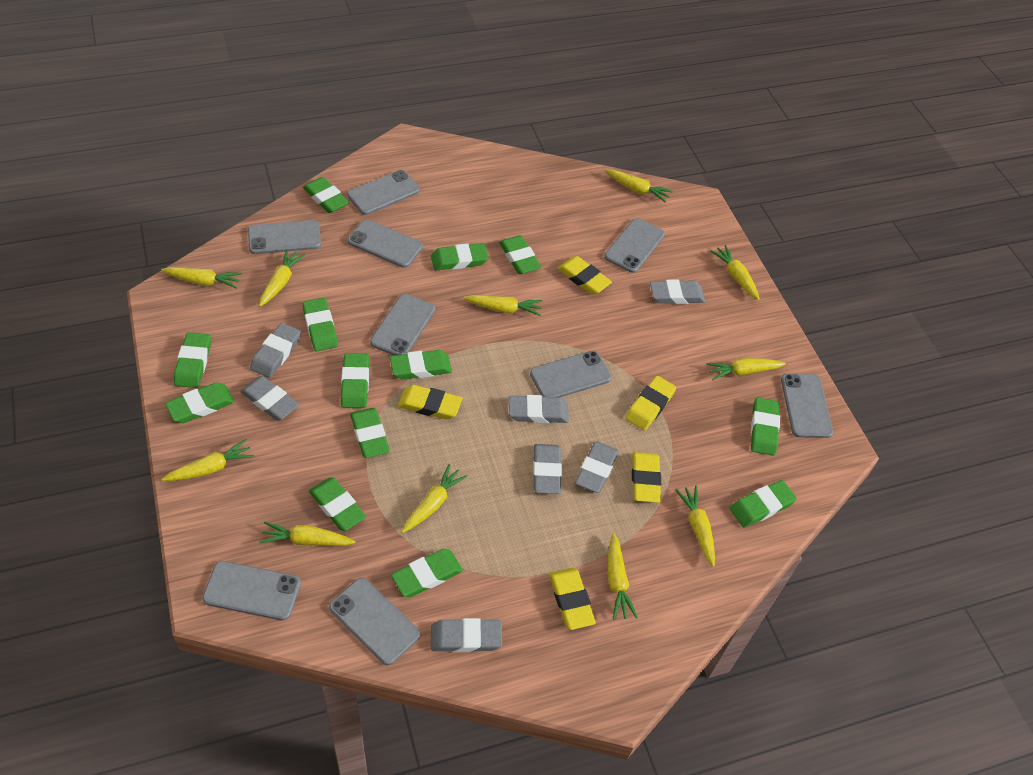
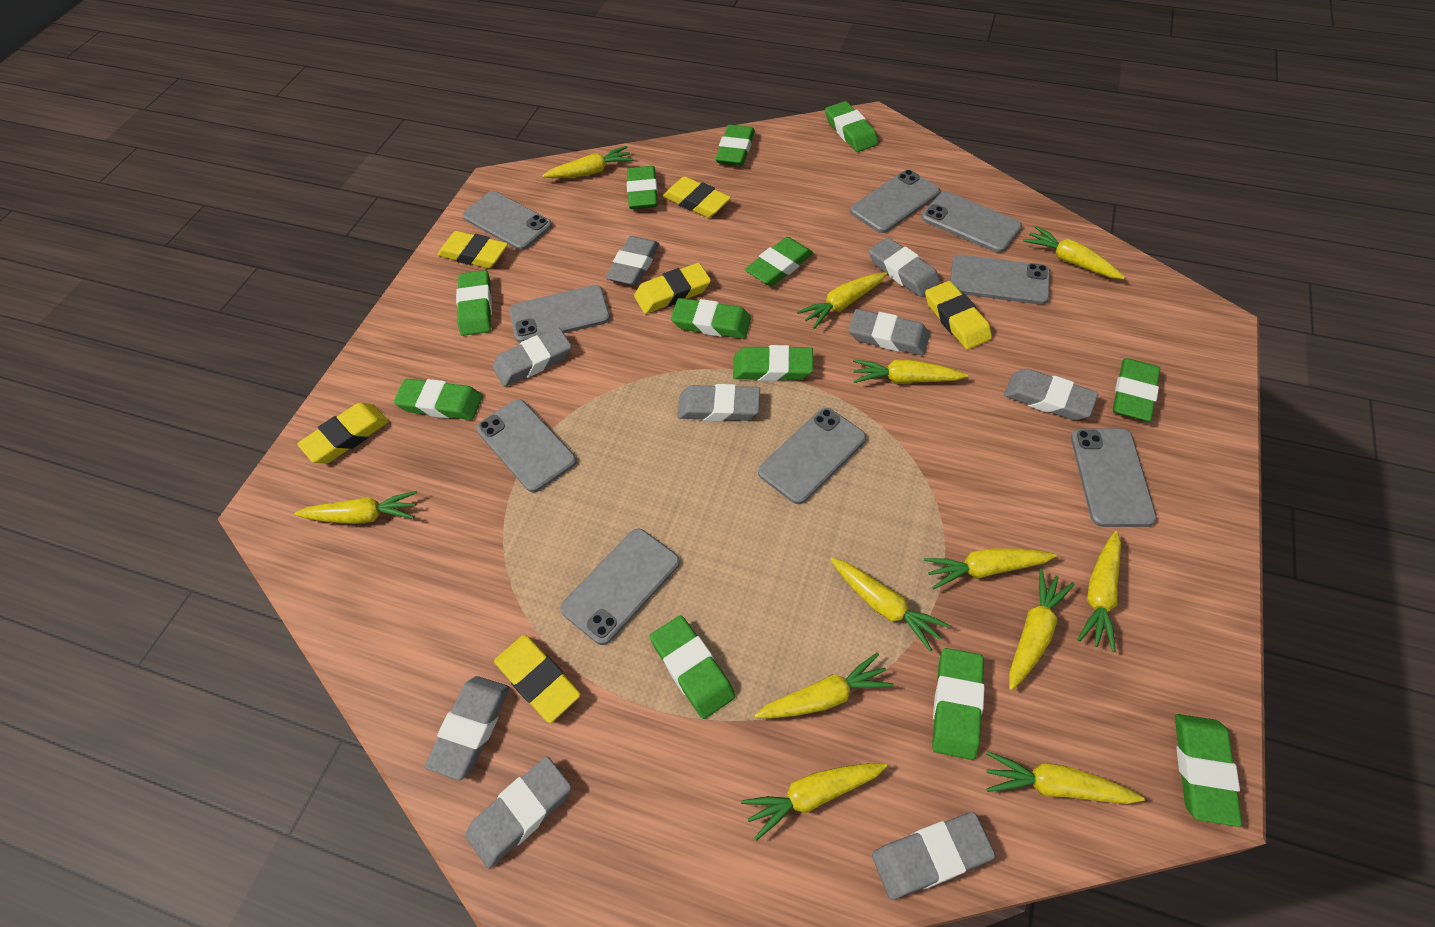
green eraser: [165,382,234,423] [174,332,211,388] [302,298,338,351] [303,177,349,213] [309,477,366,531] [341,353,369,408] [350,408,390,458] [390,350,452,379] [391,549,463,597] [431,243,488,271] [499,235,541,274] [730,480,797,528] [751,398,780,456] = 13 -> [394,378,483,420] [456,270,492,336] [627,166,658,209] [650,615,735,719] [671,298,751,339] [715,125,755,166] [733,345,813,381] [745,237,813,286] [825,101,878,152] [932,648,985,760] [1113,358,1160,421] [1175,714,1242,827] = 12
grey eraser: [240,376,299,421] [250,323,301,378] [431,618,502,652] [509,395,569,423] [533,444,562,494] [575,441,619,493] [650,279,705,304] = 7 -> [425,676,510,780] [465,756,572,868] [493,328,572,387] [606,236,660,286] [678,384,760,421] [849,309,930,356] [869,237,940,297] [872,812,996,900] [1004,369,1098,420] = 9
yellow carrot: [161,267,242,289] [162,439,254,481] [259,249,305,307] [259,521,355,546] [402,464,468,533] [464,295,542,316] [605,169,673,203] [608,533,638,620] [675,486,715,567] [706,358,786,380] [710,245,760,300] = 11 -> [294,491,417,524] [542,146,633,178] [741,763,887,841] [754,653,894,718] [797,272,887,329] [831,558,950,652] [853,360,968,384] [924,548,1057,589] [986,751,1145,804] [1009,569,1075,690] [1023,226,1125,279] [1077,531,1121,652] = 12
yellow eraser: [398,385,462,420] [549,568,596,630] [557,256,612,295] [625,376,676,431] [632,452,661,503] = 5 -> [297,403,389,463] [438,231,508,268] [494,635,581,723] [634,263,711,314] [663,176,731,218] [925,281,992,350] = 6

